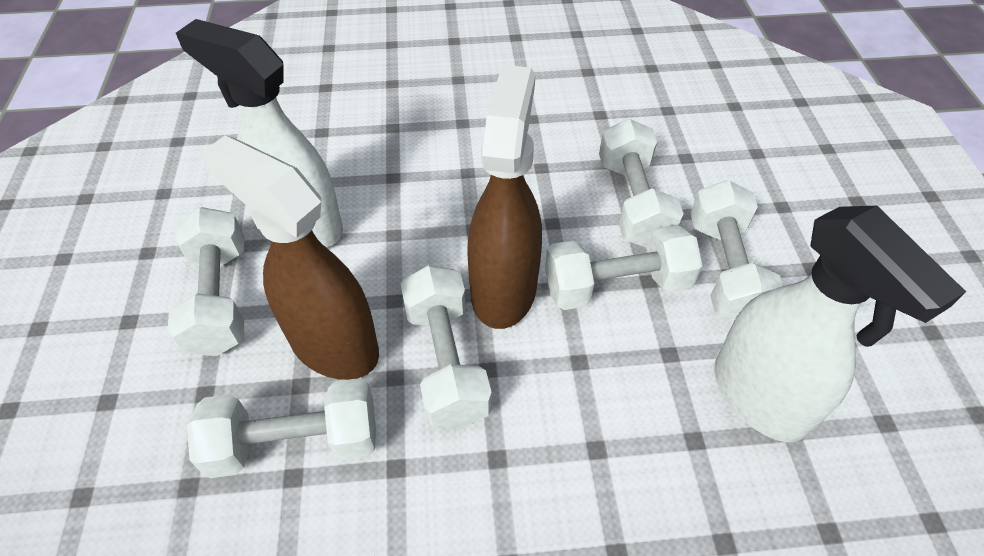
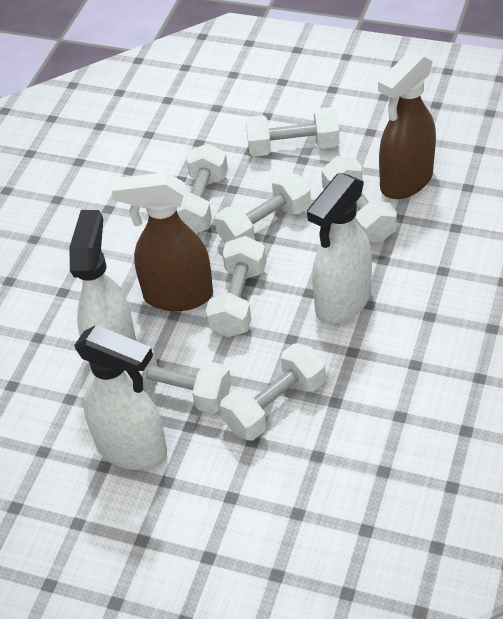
white dumbbell: [167,207,244,356] [187,378,376,478] [401,265,492,428] [545,225,702,310] [599,119,684,248] [690,180,783,322] = 6 -> [125,348,231,414] [177,144,228,233] [206,236,266,337] [215,172,311,243] [220,343,326,440] [246,107,339,157] [322,156,397,243] = 7
white spray bottle: [176,19,343,248] [714,206,966,442] = 2 -> [70,210,136,376] [74,325,167,470] [307,173,372,325] = 3

